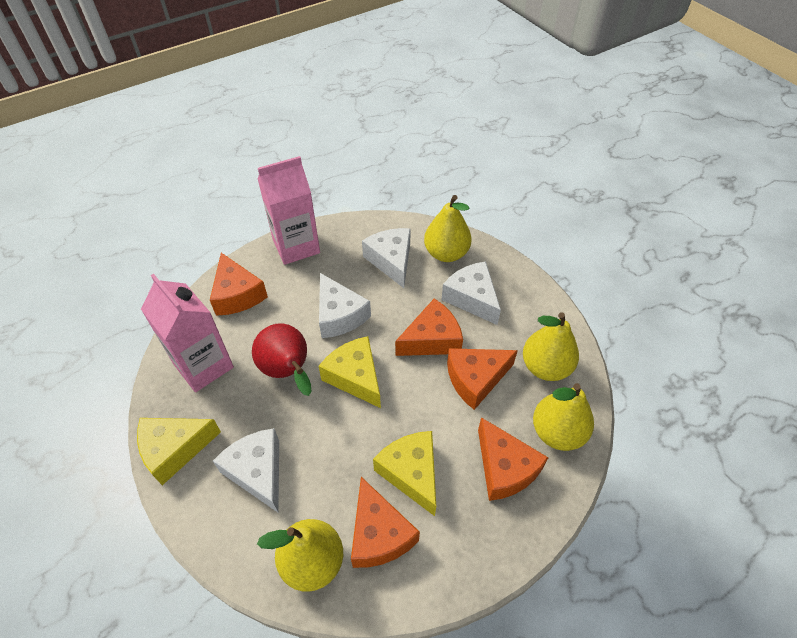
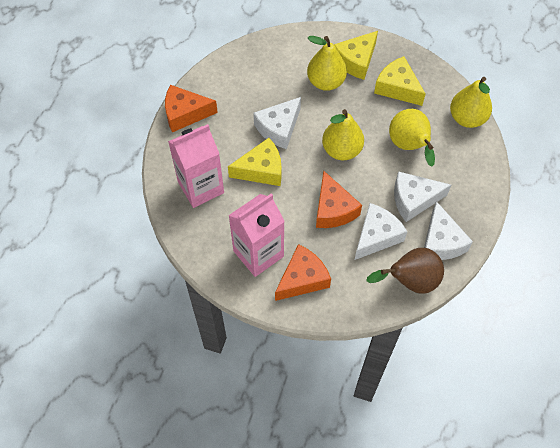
brown pear: none = 0 -> [366,248,444,293] = 1
orange cheese: [210,253,268,316] [351,477,420,568] [395,299,463,356] [447,348,518,410] [478,417,548,501] = 5 -> [165,85,218,132] [275,244,331,301] [316,171,362,228] = 3
red pear: [252,323,312,396] = 1 -> none = 0

